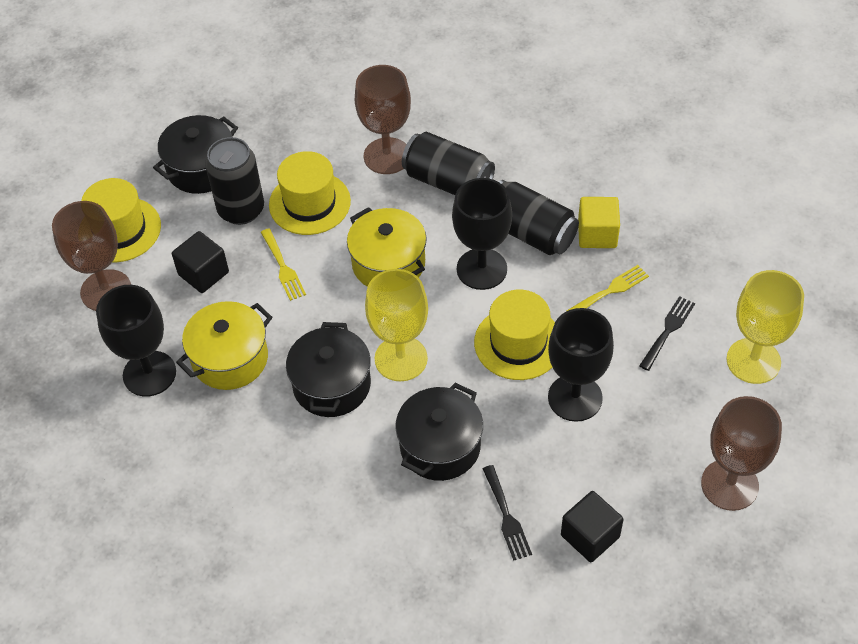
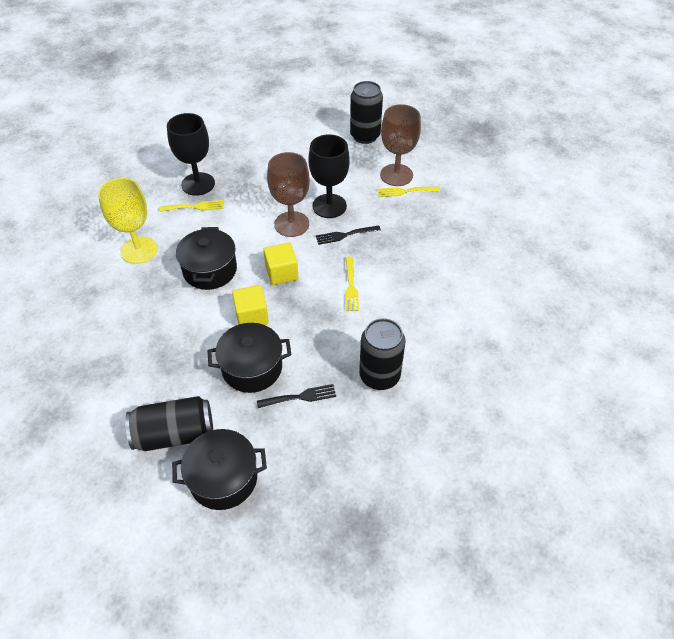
black cube: [172,231,229,293] [561,491,624,562] = 2 -> none = 0
black goblet: [96,285,176,397] [452,178,512,290] [548,308,614,422] = 3 -> [167,113,215,196] [309,134,350,218] = 2
brown goblet: [52,201,131,311] [355,65,411,174] [701,396,782,511] = 3 -> [267,152,310,237] [380,104,421,186] = 2
yellow cube: [578,197,620,248] = 1 -> [232,285,269,325] [263,242,298,285] = 2
yellow fork: [261,229,306,301] [567,265,649,311] = 2 -> [160,200,223,212] [345,256,359,311] [378,187,440,197] = 3
yellow goblet: [365,269,428,382] [726,270,804,384] = 2 -> [98,178,157,264] = 1
yellow hat: [81,178,161,262] [269,151,351,235] [474,290,555,380] = 3 -> none = 0
yellow pot: [176,301,272,390] [347,207,427,287] = 2 -> none = 0

